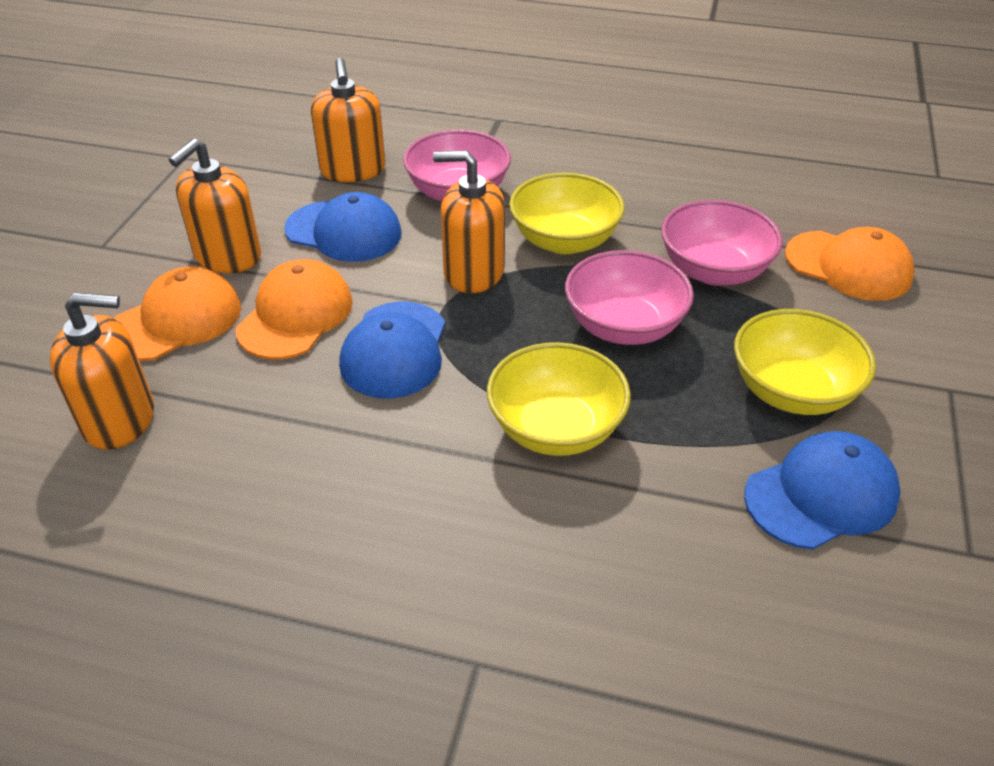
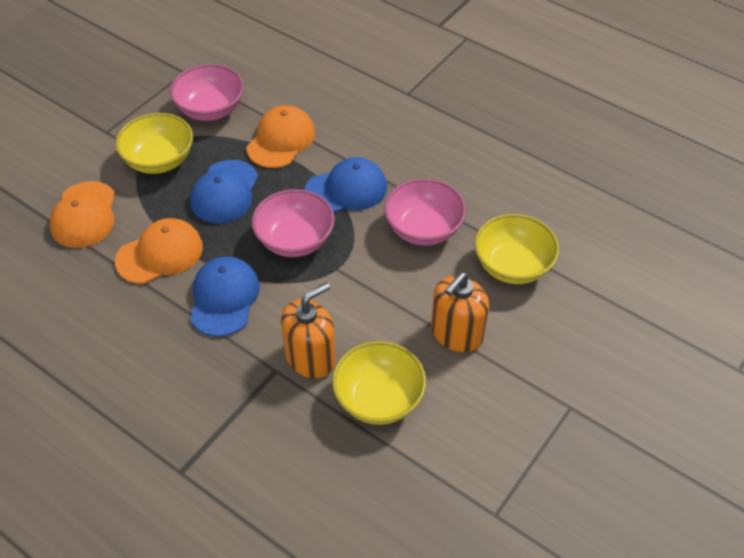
orange soap dispenser: [50,292,154,450] [169,139,261,273] [311,58,385,182] [433,150,505,293] = 4 -> [281,282,336,379] [431,272,489,352] = 2

